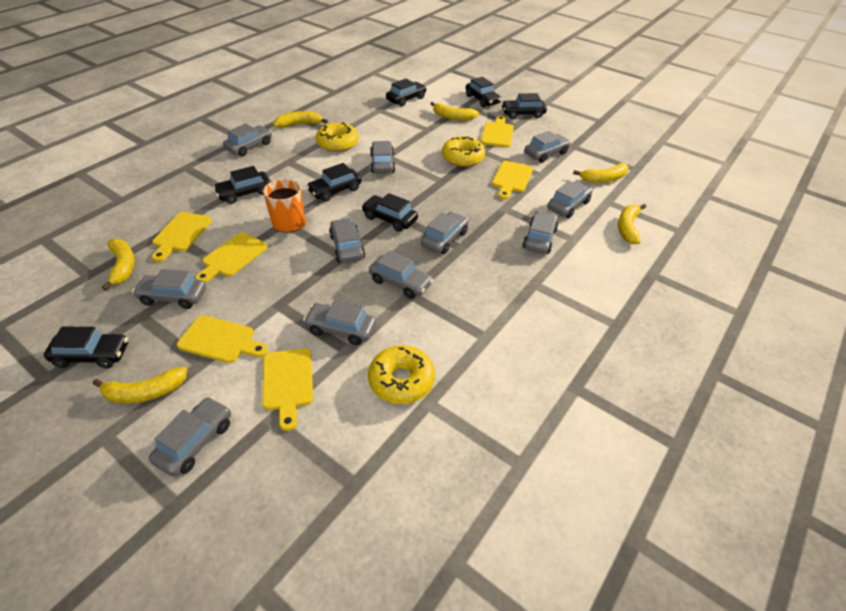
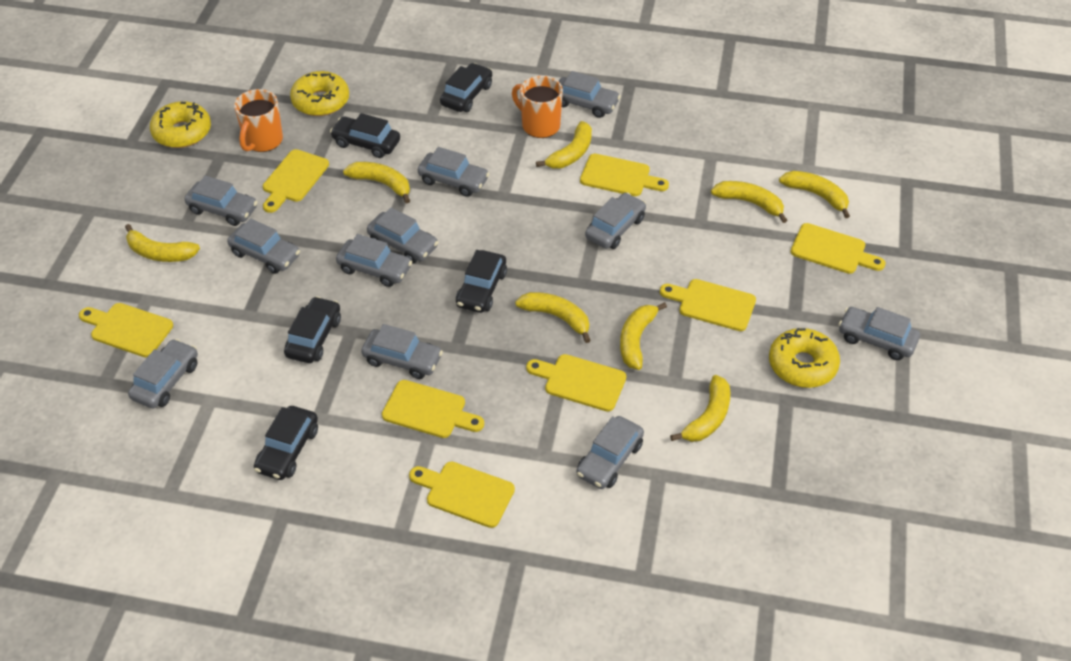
black car: [44,327,128,368] [213,166,271,204] [306,163,362,202] [362,193,418,232] [386,79,427,107] [466,77,501,107] [501,93,547,119] = 7 -> [254,406,318,480] [284,296,341,363] [330,113,400,158] [440,63,492,112] [456,250,507,313] = 5
orange mug: [263,179,306,233] = 1 -> [234,89,283,152] [512,76,563,138] = 2
yellow banana: [93,367,188,403] [102,239,135,291] [273,111,328,128] [431,102,479,121] [573,163,628,183] [618,204,646,244] = 6 -> [125,224,200,262] [343,162,410,204] [515,292,591,343] [536,121,592,168] [620,302,667,370] [670,375,730,442] [711,181,787,223] [779,171,850,218] = 8
yellow cutting board: [152,212,212,262] [177,315,268,363] [195,232,267,283] [262,348,313,431] [481,116,514,147] [492,161,533,199] = 6 -> [79,303,173,357] [263,149,329,213] [382,380,484,438] [409,461,515,528] [526,354,626,411] [580,154,669,196] [660,279,756,331] [791,223,886,274] = 8

